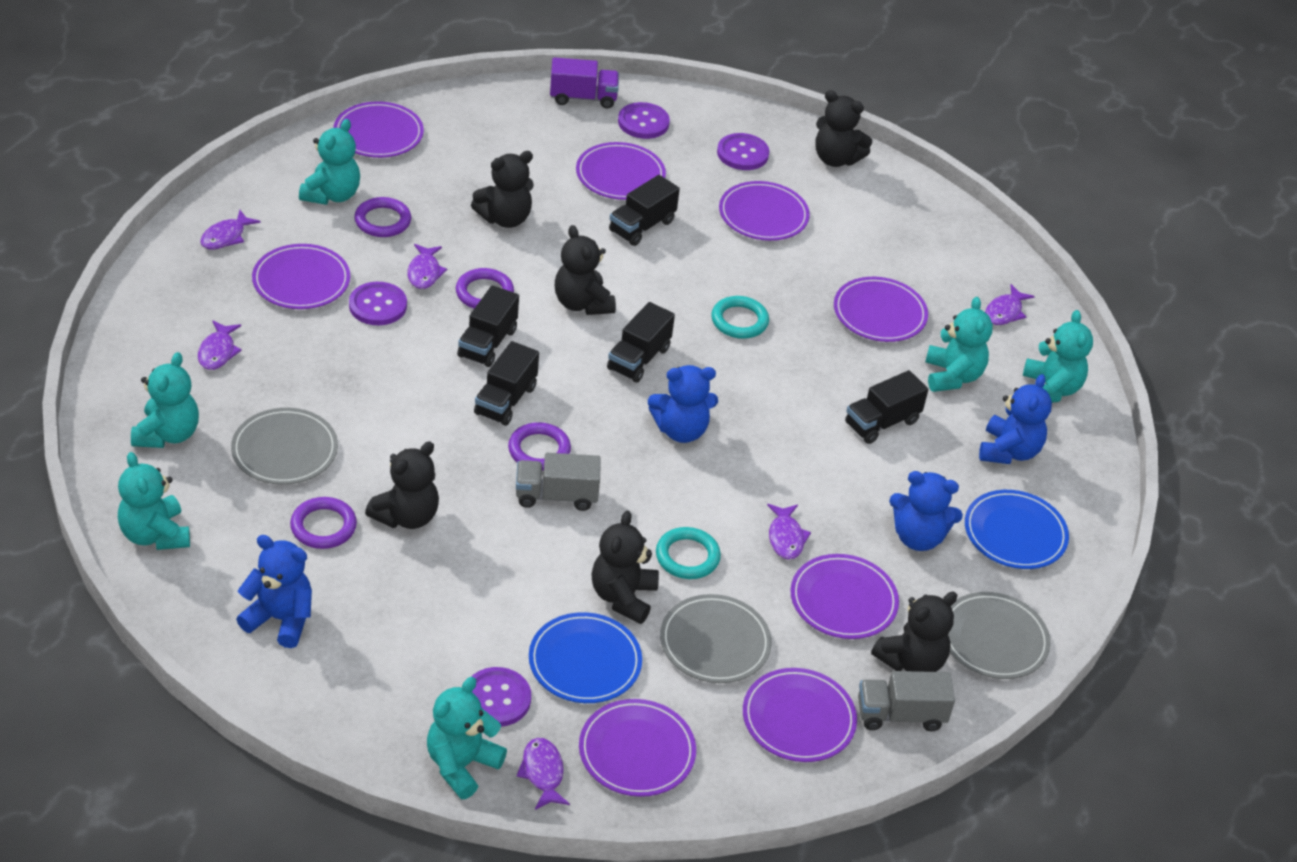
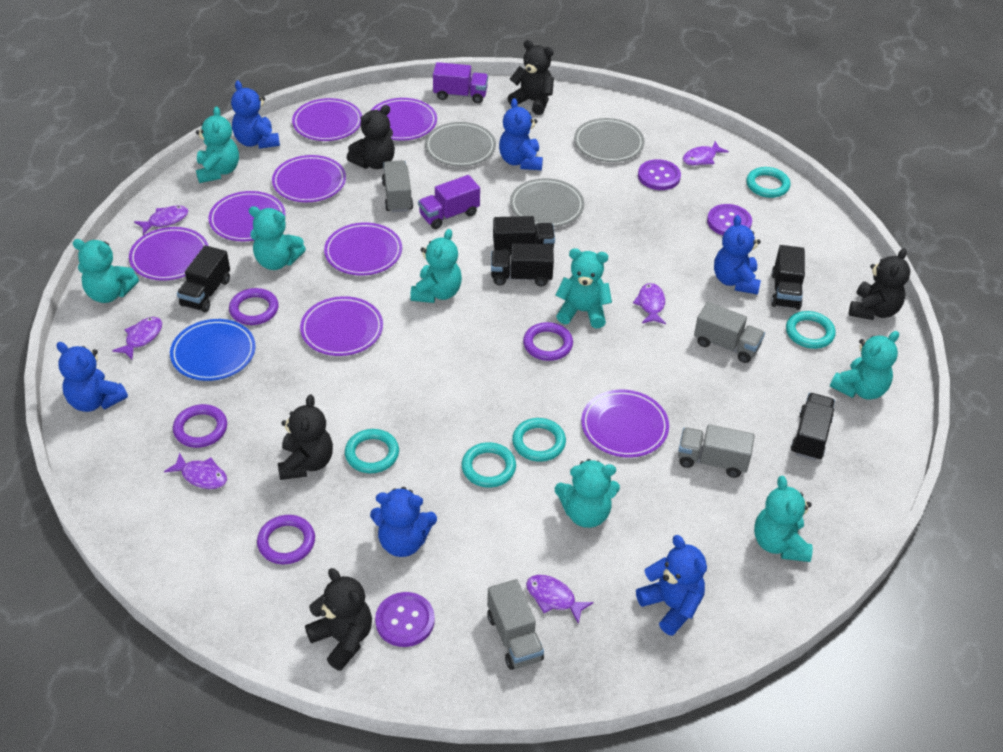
black teddy bear: [365,441,439,529] [471,151,534,228] [555,225,616,315] [591,511,659,624] [816,90,872,167] [871,592,957,672] = 6 -> [278,395,333,480] [305,568,372,671] [347,105,395,169] [508,40,554,115] [849,248,910,320] = 5
blue plate: [529,612,642,703] [965,490,1069,569] = 2 -> [170,319,256,381] = 1
blue teddy bear: [236,535,312,648] [648,365,718,443] [889,471,963,551] [979,374,1052,464] = 4 -> [56,342,128,412] [231,80,280,149] [370,487,437,557] [499,98,543,170] [636,535,707,636] [714,215,761,295] = 6
grey truck: [516,453,601,511] [858,671,955,731] = 2 -> [382,160,413,212] [487,579,544,670] [678,424,755,478] [694,302,765,363] = 4
purple button: [349,282,407,325] [471,667,531,727] [618,102,670,139] [717,133,769,170] = 4 -> [375,592,435,647] [638,159,681,190] [707,204,752,235] = 3
purple truck: [550,57,619,109] = 1 -> [418,175,480,229] [433,62,488,103] = 2
turquoise ring: [656,527,721,579] [711,296,769,339] = 2 -> [345,429,399,473] [462,442,516,488] [512,418,566,462] [746,167,791,198] [786,311,836,349] = 5
turquoise teddy bear: [118,452,190,550] [131,352,199,448] [299,119,360,205] [427,677,507,799] [925,297,993,392] [1023,310,1093,403] = 6 -> [73,239,139,303] [196,106,239,183] [249,206,306,270] [410,229,462,303] [555,459,620,528] [556,248,612,328] [754,476,813,562] [830,331,899,400] = 8

